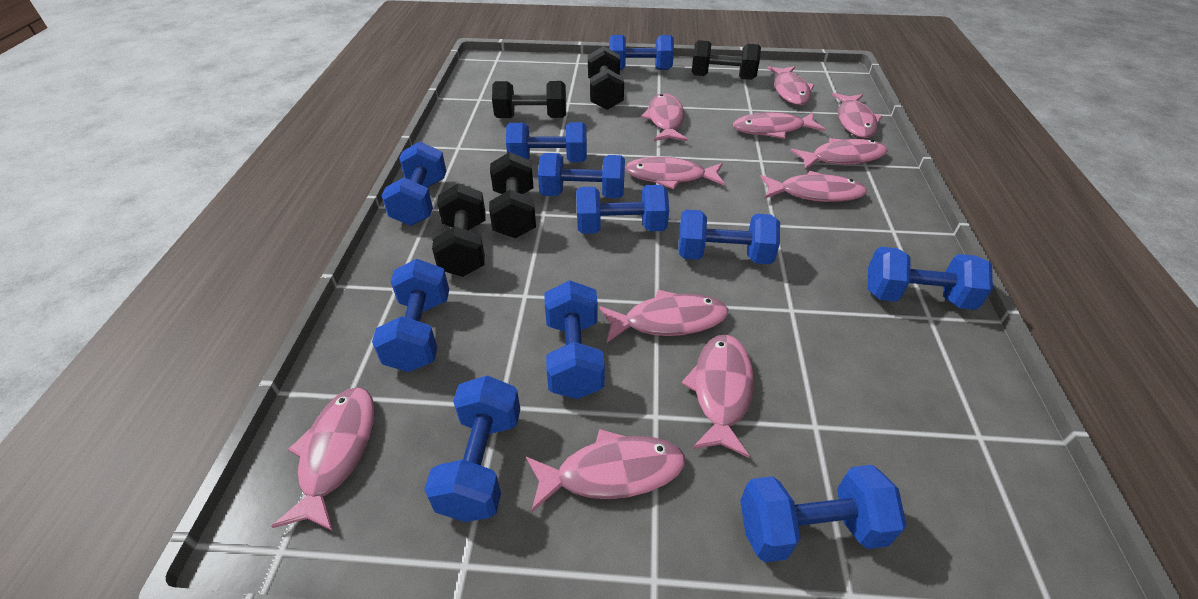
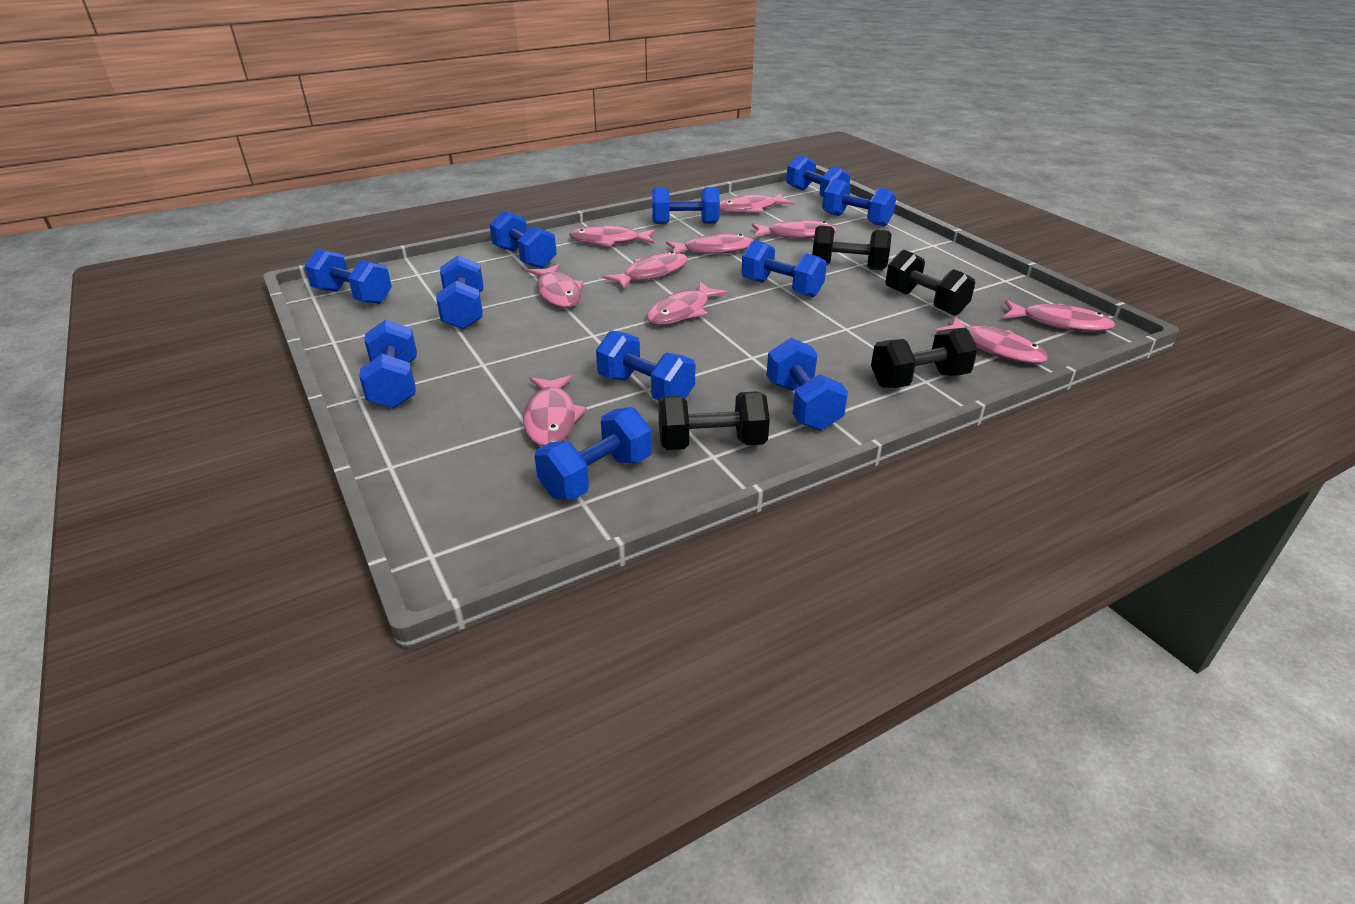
black dumbbell: [432,183,486,277] [489,152,536,238] [492,81,566,118] [588,46,624,110] [692,40,761,80] = 5 -> [658,391,770,450] [812,226,892,270] [871,328,978,388] [885,250,975,316] = 4
pink fish: [271,387,375,531] [526,429,685,512] [599,290,728,343] [625,157,725,189] [641,93,688,141] [681,335,754,458] [733,112,825,139] [760,171,867,202] [767,66,814,106] [790,138,888,170] [832,93,882,138] = 11 -> [523,375,587,446] [527,264,584,308] [569,225,655,247] [603,251,688,290] [647,282,728,325] [666,234,753,254] [720,193,794,213] [752,220,837,238] [935,316,1048,364] [1003,300,1115,332] = 10

